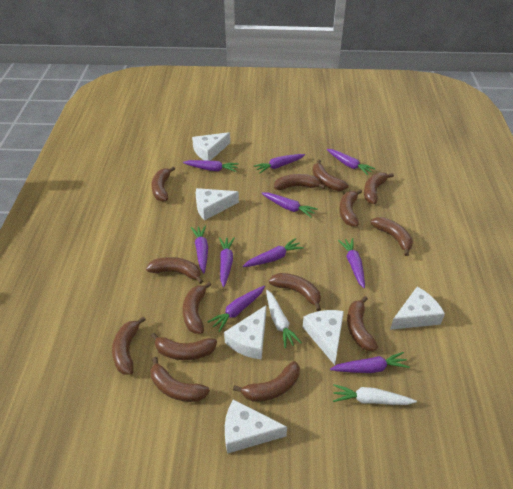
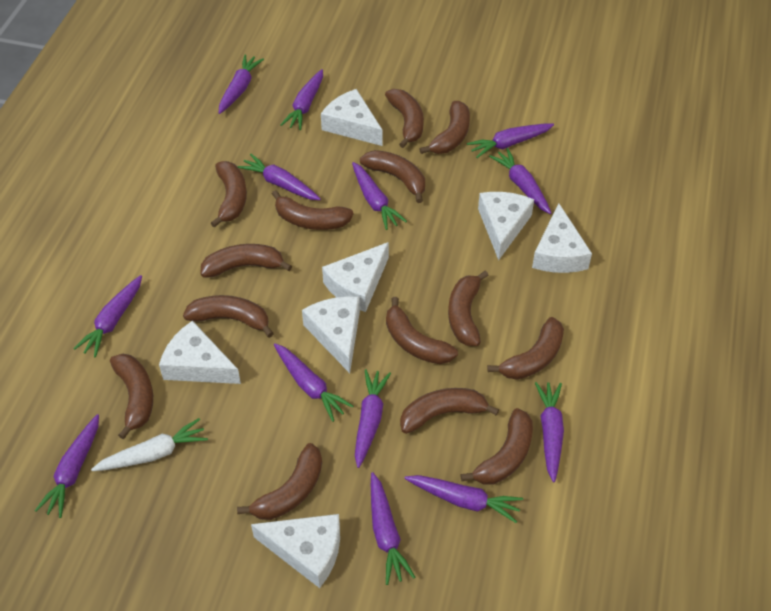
purple carrot: [183,160,239,172] [191,225,208,273] [207,286,265,332] [219,237,234,287] [243,238,304,267] [254,154,305,174] [261,193,318,218] [327,149,375,175] [330,352,410,373] [338,238,365,288] = 10 -> [35,414,99,518] [73,275,142,358] [219,54,264,114] [237,154,321,200] [274,343,353,422] [280,69,323,130] [352,162,407,230] [355,369,391,468] [371,472,415,585] [405,475,523,523] [467,124,554,158] [489,148,551,214] [535,382,564,482] = 13
white carrot: [266,290,302,348] [333,384,417,405] = 2 -> [91,418,208,471] = 1
white cheese: [192,132,230,161] [196,188,239,221] [224,305,266,360] [225,399,287,454] [303,310,344,365] [390,287,445,330] = 6 -> [159,321,241,384] [251,514,340,588] [302,296,360,373] [321,89,383,146] [322,242,389,312] [478,192,534,260] [532,204,592,273] = 7

